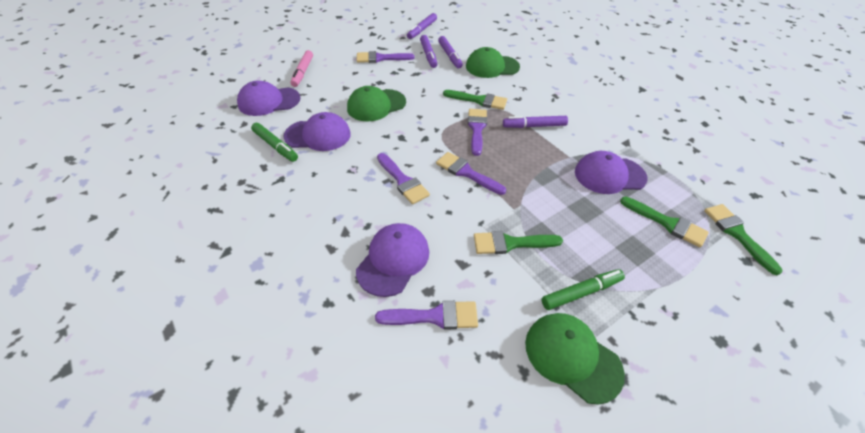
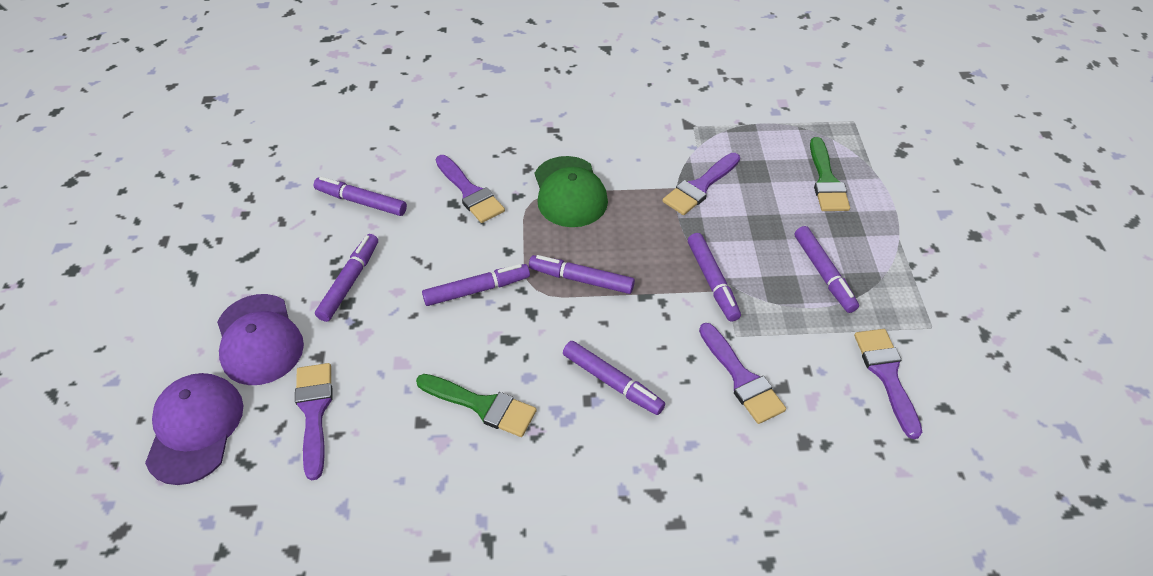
green brush: [443,90,507,110] [474,231,563,254] [620,196,709,247] [704,204,782,275] = 4 -> [416,374,537,437] [810,137,850,211] = 2
green cap: [347,86,406,122] [466,47,520,78] [525,313,625,405] = 3 -> [535,156,608,227] = 1
green marker: [251,123,298,162] [541,269,625,310] = 2 -> none = 0
pink marker: [290,50,313,87] = 1 -> none = 0
purple cap: [237,81,301,116] [283,112,351,151] [356,223,429,297] [575,151,648,194] = 4 -> [145,373,243,485] [217,294,304,385] = 2
purple marker: [407,13,437,39] [420,35,437,68] [438,36,463,68] [503,116,568,128] = 4 -> [314,177,407,216] [315,234,378,322] [422,264,530,306] [529,255,635,294] [563,341,665,415] [688,233,741,322] [795,226,859,313] = 7

